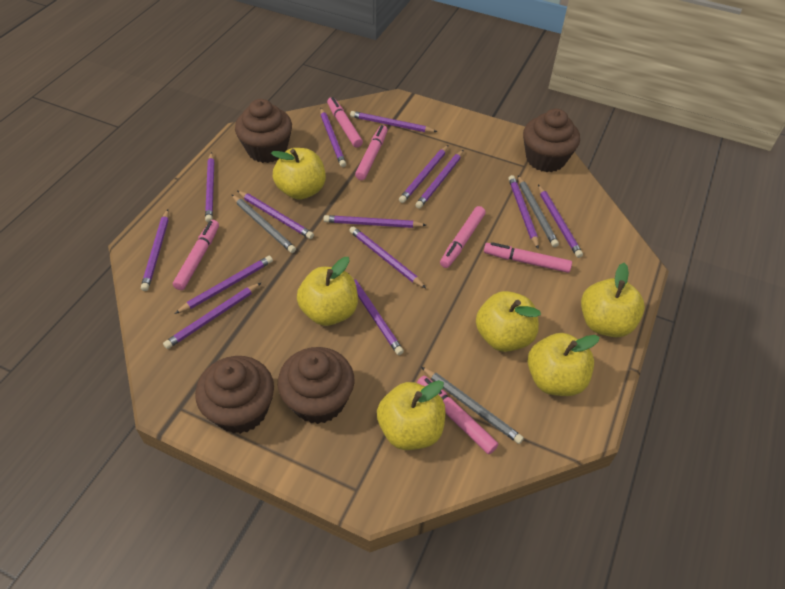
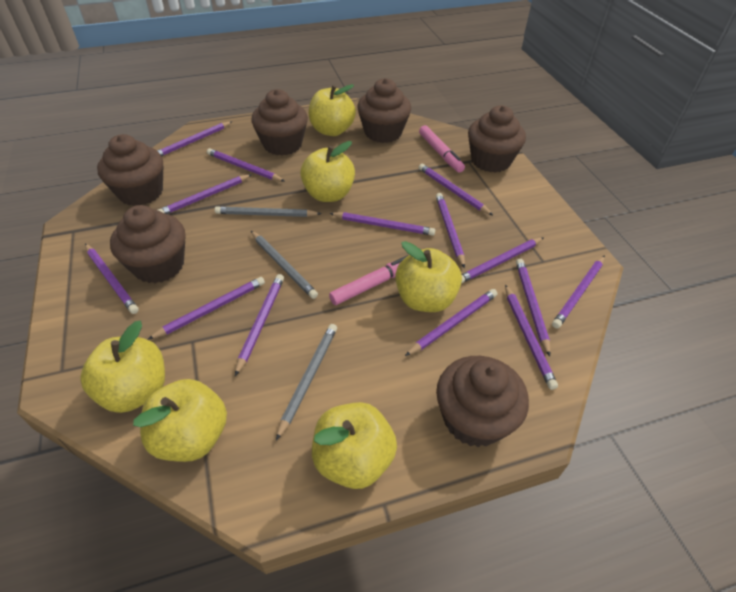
brown cupcake: [195,356,274,434] [235,99,292,163] [278,347,355,424] [523,109,580,172] = 4 -> [97,134,163,206] [110,205,186,283] [251,89,308,155] [357,78,411,143] [436,356,529,447] [468,106,526,173] = 6
pink marker: [173,220,219,290] [327,97,363,148] [355,125,388,180] [417,376,498,454] [440,206,486,268] [484,242,572,273] = 6 -> [329,255,408,305] [419,125,465,173] = 2

